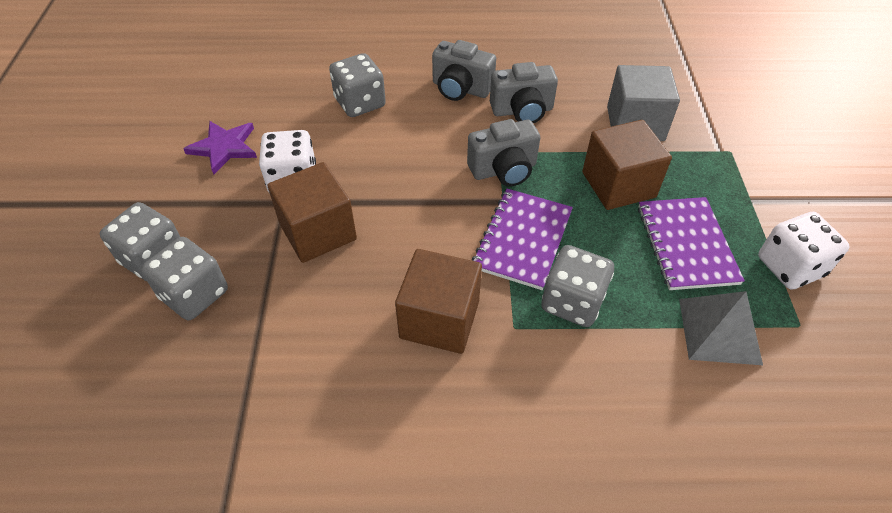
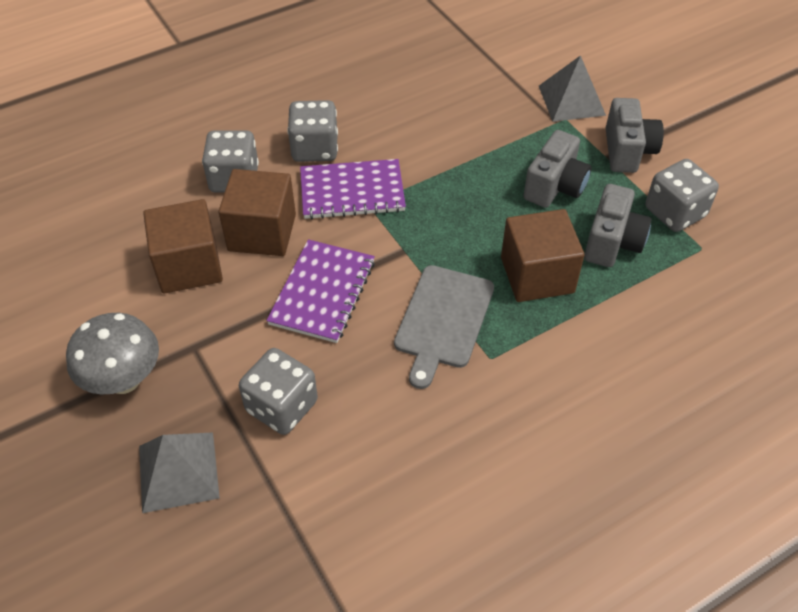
grey cube: [607,65,680,141] = 1 -> none = 0
grey cutting board: none = 0 -> [394,265,494,389] = 1
grey mushroom: none = 0 -> [66,313,159,395] = 1
grey pyramid: [679,291,763,365] = 1 -> [139,432,220,513] [539,55,606,122] = 2
purple star: [183,121,257,175] = 1 -> none = 0
white dice: [259,130,316,192] [758,212,850,290] = 2 -> none = 0

